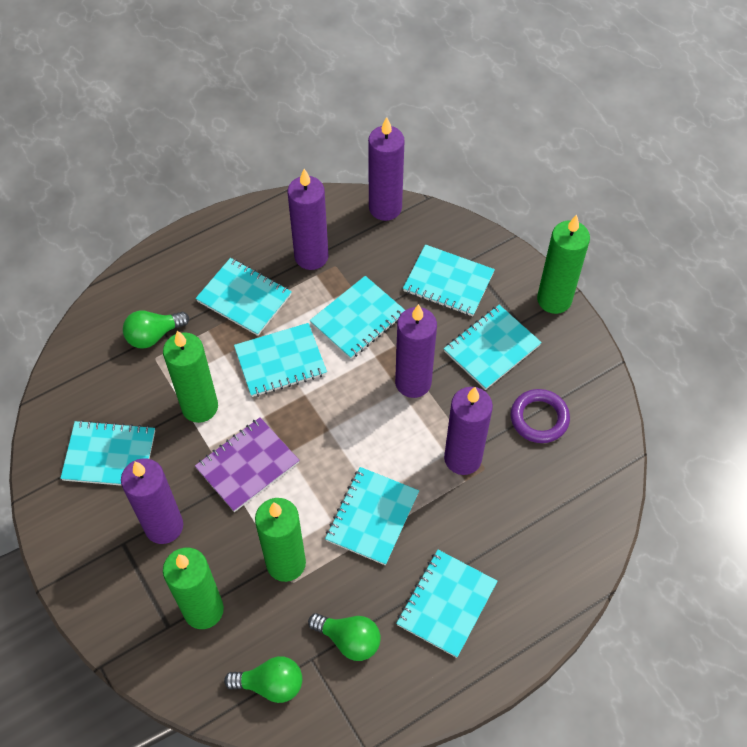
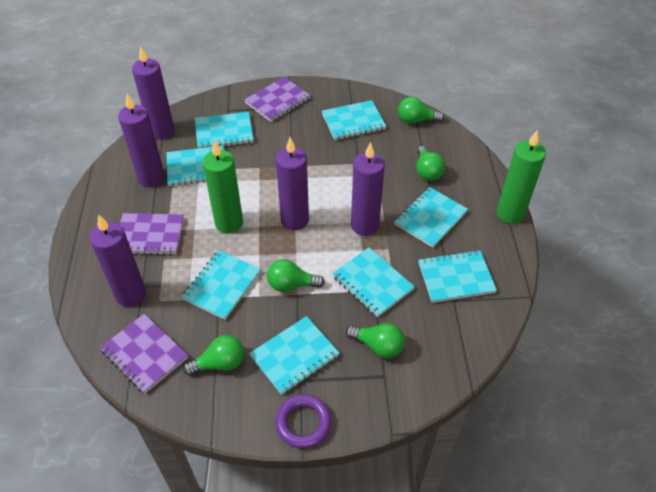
green candle: [163,331,218,423] [163,548,224,629] [255,498,306,582] [537,215,590,314] = 4 -> [203,140,243,234] [497,131,546,224] = 2
green light bulb: [123,310,189,349] [224,656,302,703] [308,613,381,661] = 3 -> [183,335,244,376] [267,259,325,292] [346,323,405,358] [398,97,444,124] [416,146,445,181] = 5
purple notebook: [195,417,299,512] = 1 -> [100,314,188,394] [120,213,184,255] [244,77,311,122] = 3

